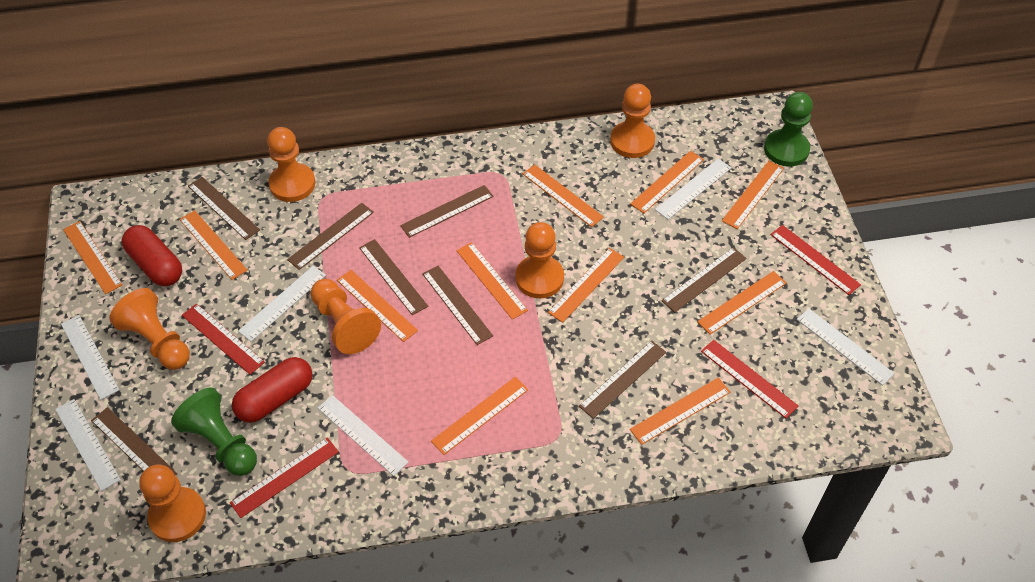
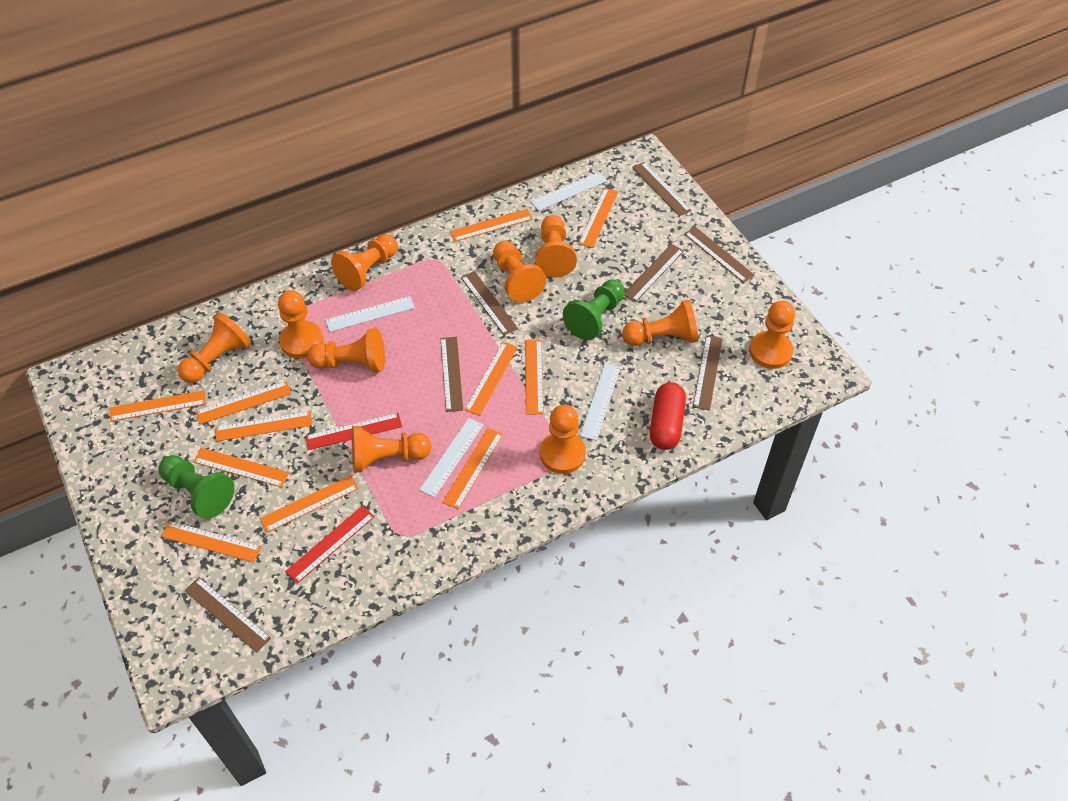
brown ruler: [91,407,177,476] [188,177,260,240] [287,203,374,270] [359,239,428,315] [400,185,494,238] [422,266,493,345] [579,341,666,419] [661,247,747,313] = 8 -> [185,577,271,652] [440,337,463,412] [461,271,518,335] [624,244,684,302] [632,162,691,216] [684,227,755,283] [693,335,723,411] = 7
orange pawn: [109,288,190,370] [139,464,206,542] [267,127,316,202] [311,279,381,354] [515,222,564,298] [610,84,655,158] = 6 -> [178,312,251,383] [278,290,323,358] [307,328,385,372] [331,234,398,291] [352,426,431,473] [493,241,546,302] [535,215,577,278] [540,405,586,474] [622,300,698,346] [749,301,795,369] = 10
red capsule: [122,225,182,286] [232,357,313,423] = 2 -> [650,382,686,450] = 1
red ruler: [182,303,265,375] [230,437,339,518] [701,340,798,418] [770,225,861,295] = 4 -> [285,506,375,583] [305,413,402,450] = 2
white ruler: [55,399,121,491] [61,315,119,400] [238,266,326,342] [318,395,409,476] [655,158,731,219] [797,309,895,386] = 6 -> [325,296,415,332] [419,418,483,498] [531,172,607,211] [580,363,621,441] = 4

